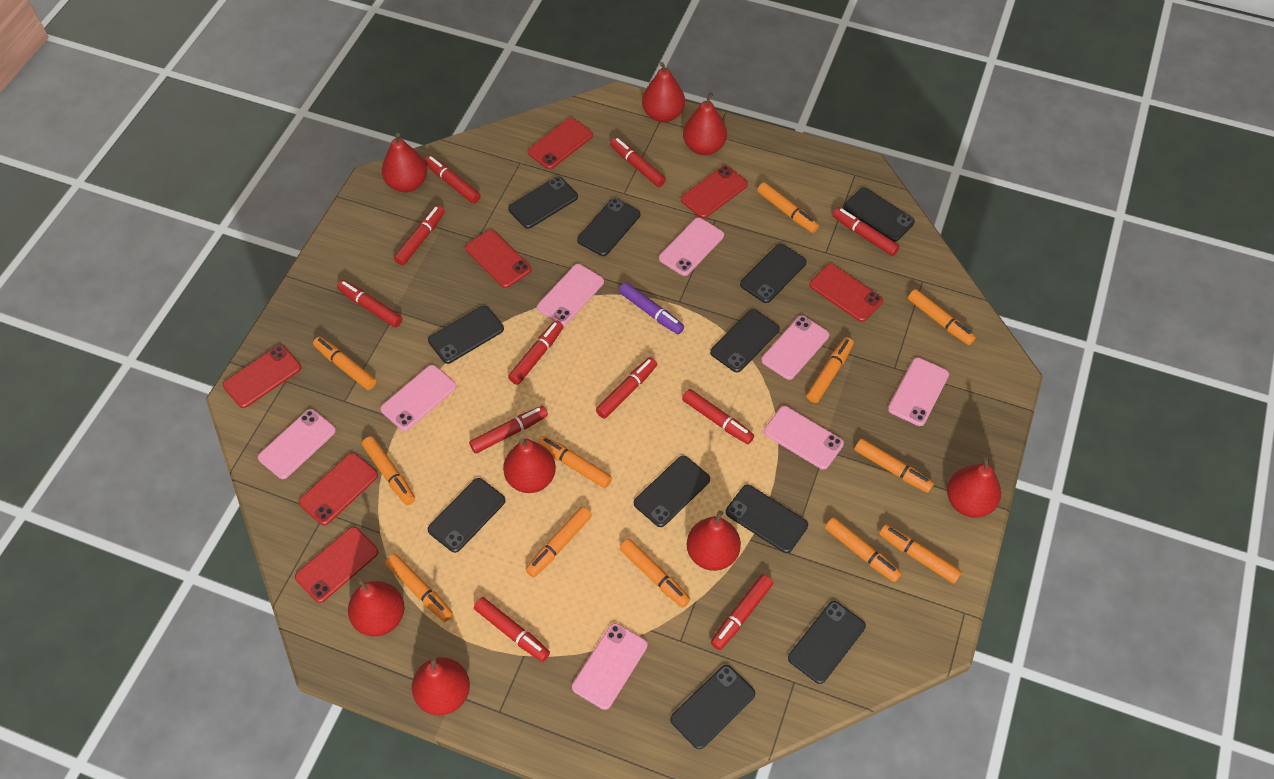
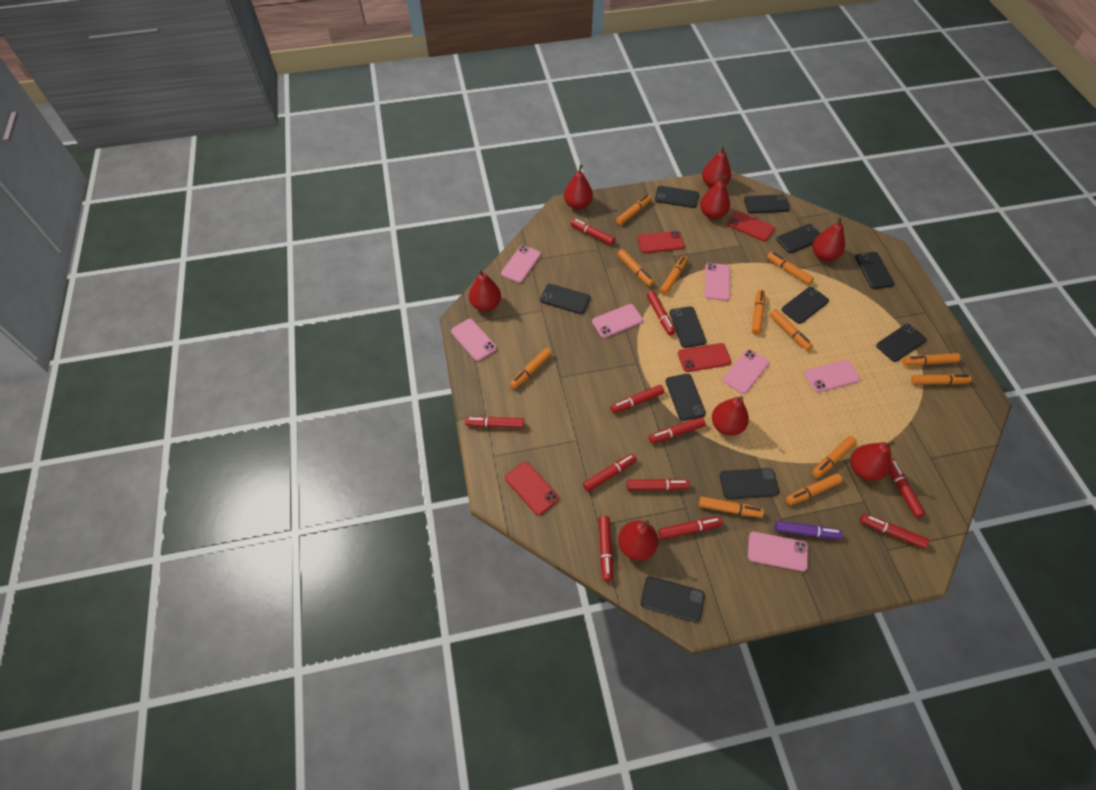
pink phone: [258,409,336,479] [380,365,456,431] [537,264,604,326] [572,623,648,710] [659,218,724,276] [761,316,829,380] [764,406,844,469] [888,358,949,426] = 8 -> [451,319,497,361] [501,245,541,283] [592,304,643,338] [705,263,730,301] [723,349,769,394] [748,532,808,572] [805,360,860,393] = 7
red phone: [223,345,301,408] [295,527,378,603] [299,453,378,525] [465,230,531,288] [528,118,593,169] [681,165,748,218] [809,264,883,322] = 7 -> [505,462,559,515] [638,231,685,253] [678,343,731,372] [727,211,774,241] = 4

